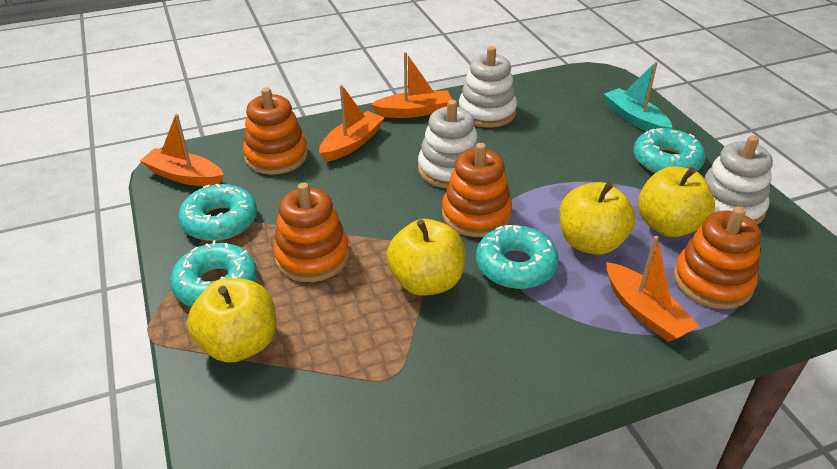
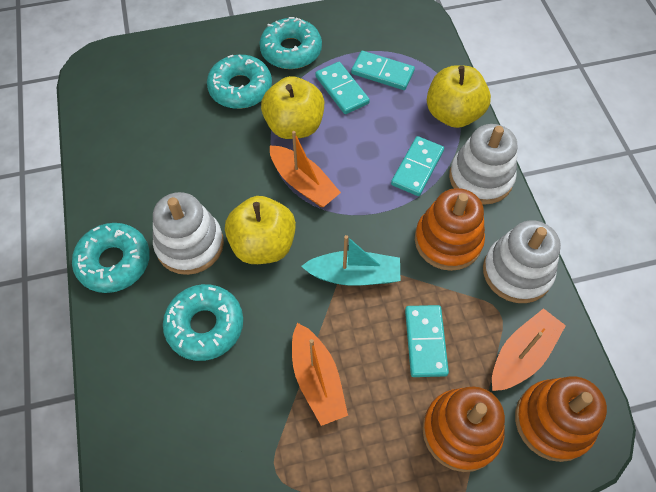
orange boat: [140,114,224,186] [319,85,384,162] [370,52,452,118] [606,236,699,342] = 4 -> [270,131,341,207] [292,323,348,426] [492,308,566,391] = 3
orange stacking toy: [243,87,308,175] [273,182,349,282] [442,143,512,237] [673,207,761,309] = 4 -> [415,188,485,271] [422,387,505,472] [515,376,607,462] = 3
turquoise domino: none = 0 -> [315,62,370,114] [351,51,415,90] [391,136,444,196] [405,305,449,377] = 4
yellow apple: [187,278,276,363] [387,219,465,296] [559,182,635,255] [638,167,715,237] = 4 -> [225,196,296,264] [261,76,324,139] [427,65,491,128] = 3

